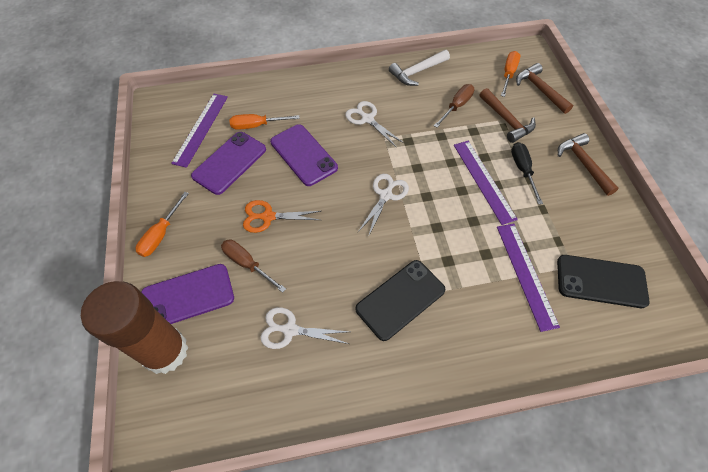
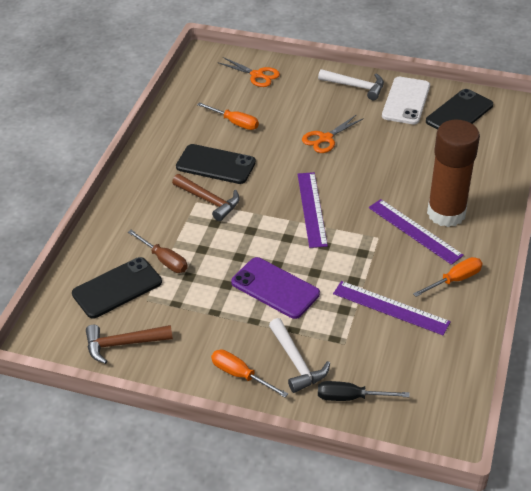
black phone: [356,260,446,341] [557,255,650,308] = 2 -> [72,257,162,318] [176,144,256,184] [426,89,493,130] = 3
brown hammer: [480,88,536,143] [516,63,573,114] [558,133,619,196] = 3 -> [86,325,173,364] [172,174,240,221] = 2
brown screwdriver: [221,239,286,293] [434,84,474,128] = 2 -> [128,230,188,273] = 1
orange scissors: [243,200,321,233] = 1 -> [217,57,280,87] [302,114,364,153] = 2
purple phone: [141,264,234,324] [191,132,266,195] [270,124,338,186] = 3 -> [231,257,320,319] = 1
white hammer: [389,50,450,86] = 1 -> [269,318,330,393] [318,69,384,100] = 2
white phone: none = 0 -> [382,77,430,125] = 1
white scissors: [260,307,350,349] [345,101,404,148] [358,174,409,237] = 3 -> none = 0

